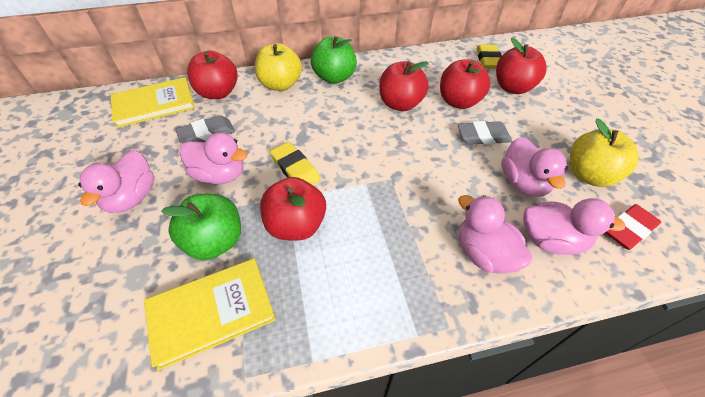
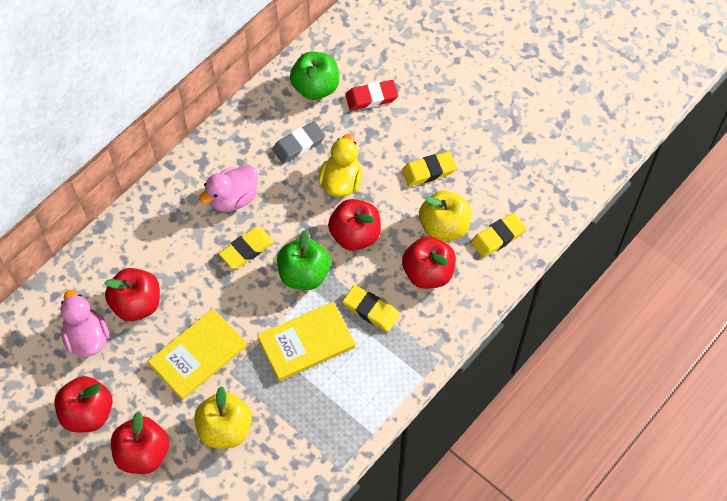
grey eraser: [175,115,235,143] [457,121,512,145] = 2 -> [272,121,326,164] = 1
pink duck: [78,150,154,213] [179,132,248,184] [458,195,532,274] [501,137,568,197] [523,198,626,255] = 5 -> [60,290,110,357] [199,165,258,212] = 2
yellow duck: none = 0 -> [318,134,363,197] = 1
yellow eraser: [270,142,320,185] [477,44,502,69] = 2 -> [219,227,274,269] [342,285,400,332] [402,151,457,186] [471,213,526,258] = 4

